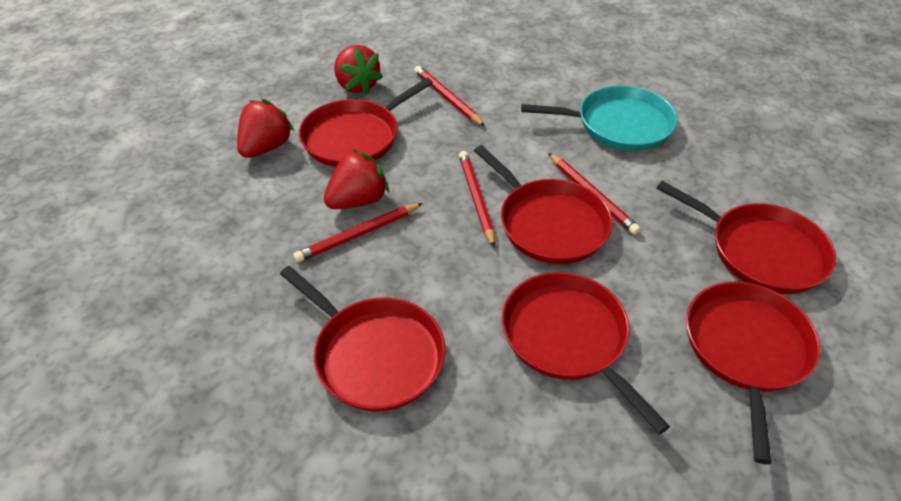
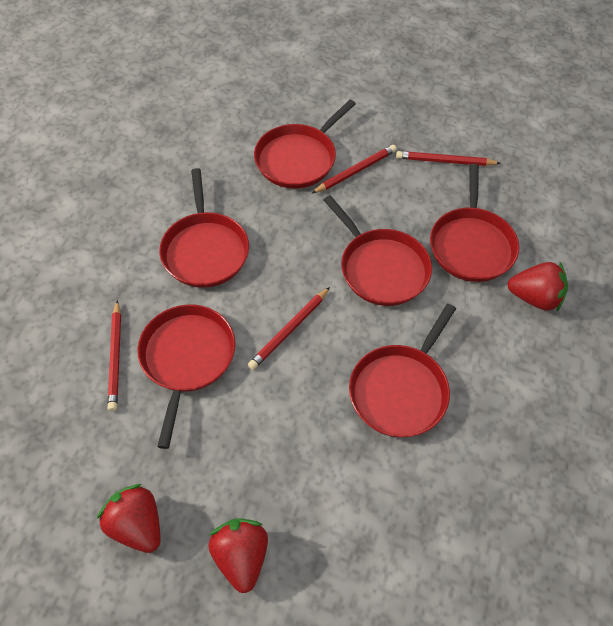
turquoise pan: [521,85,677,151] = 1 -> none = 0

